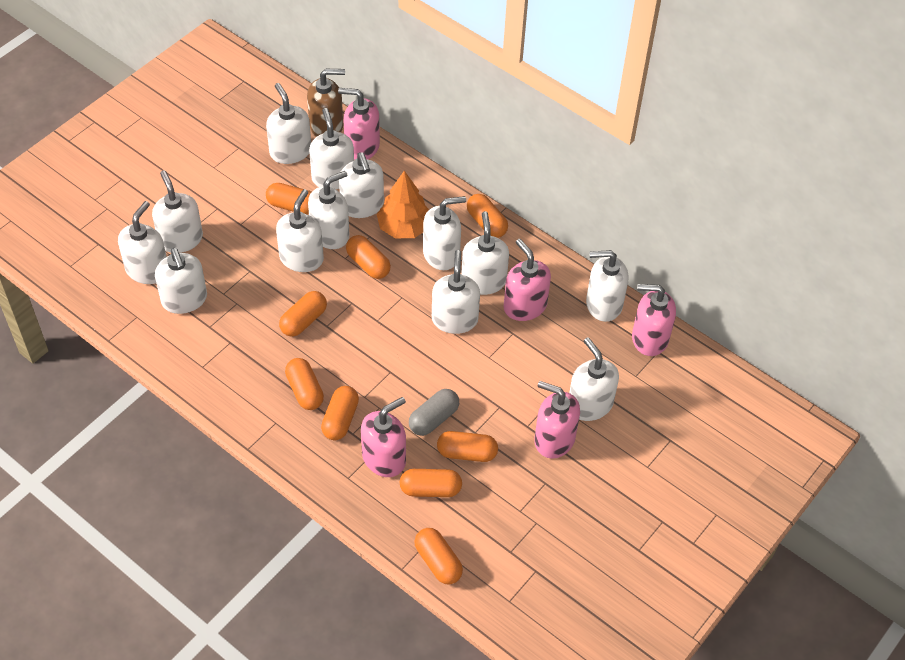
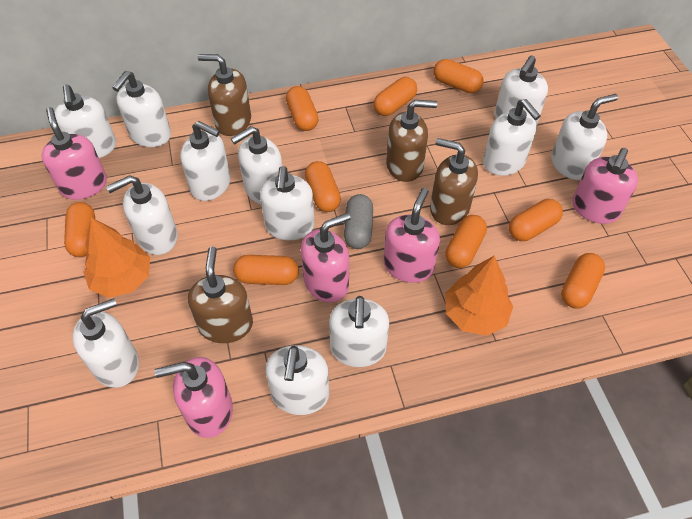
brown soap dispenser: [307,69,345,137] = 1 -> [188,246,253,343] [198,54,251,136] [386,100,437,182] [430,138,478,225] = 4
orange tree: [377,171,429,238] = 1 -> [84,218,150,298] [445,256,513,336] = 2
white soap dispenser: [118,201,167,284] [152,170,203,253] [155,248,207,314] [266,83,311,164] [276,189,324,272] [308,171,349,249] [309,108,354,189] [339,152,384,218] [423,196,466,270] [432,250,480,334] [461,211,509,295] [569,337,619,421] [586,250,628,322] = 13 -> [54,84,116,158] [72,298,139,388] [106,175,178,255] [112,71,171,147] [180,121,231,201] [231,126,282,204] [260,166,315,240] [266,345,329,415] [329,296,389,367] [483,99,540,176] [495,55,548,125] [551,94,618,180] = 12

